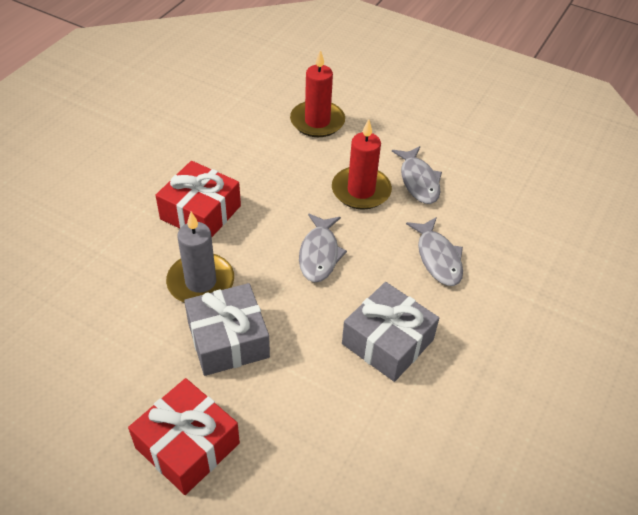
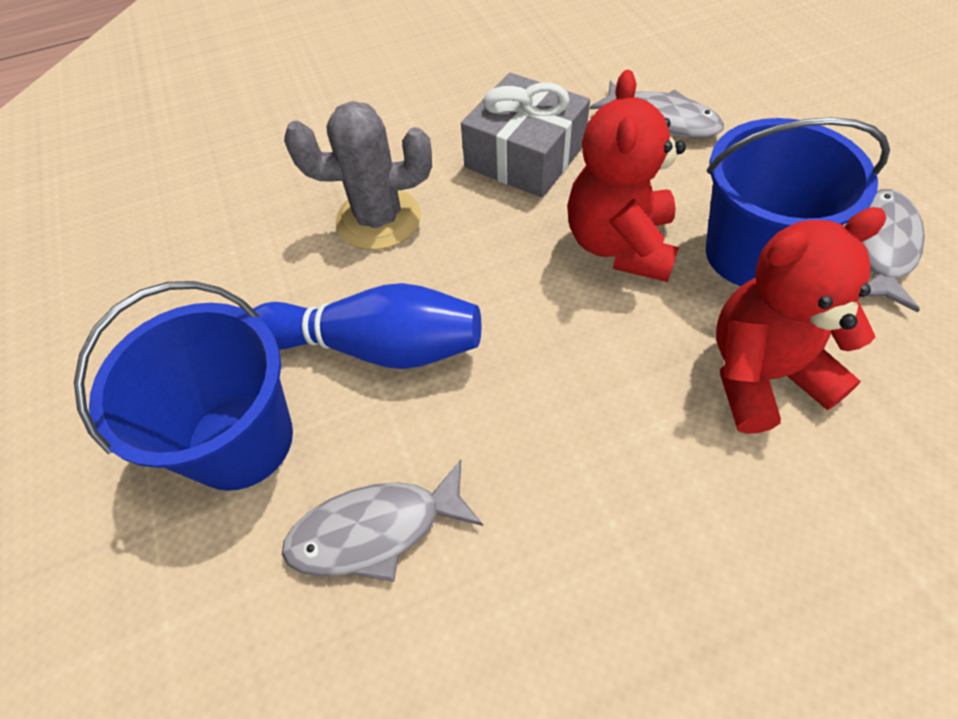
blue bowling pin: none = 0 -> [253,283,481,369] = 1
blue bucket: none = 0 -> [74,281,293,491] [706,117,890,286] = 2
grey cactus: none = 0 -> [284,101,432,250] = 1
grey candle: [166,212,234,303] = 1 -> none = 0
grey gift: [184,283,270,376] [342,282,439,382] = 2 -> [461,73,590,198] = 1
red candle: [290,50,345,137] [332,119,392,210] = 2 -> none = 0
red gift: [128,378,240,495] [155,161,241,237] = 2 -> none = 0
red teddy bear: none = 0 -> [567,70,686,282] [716,207,887,434] = 2

